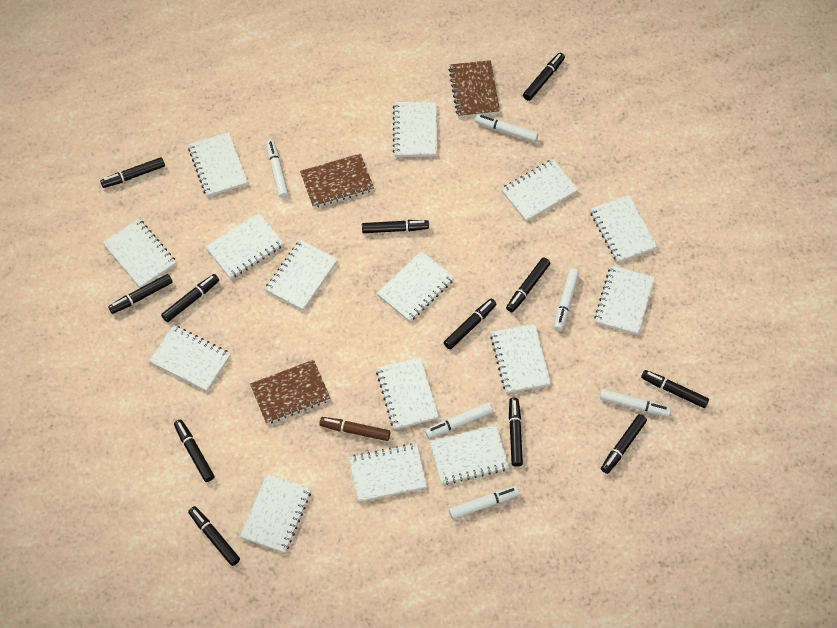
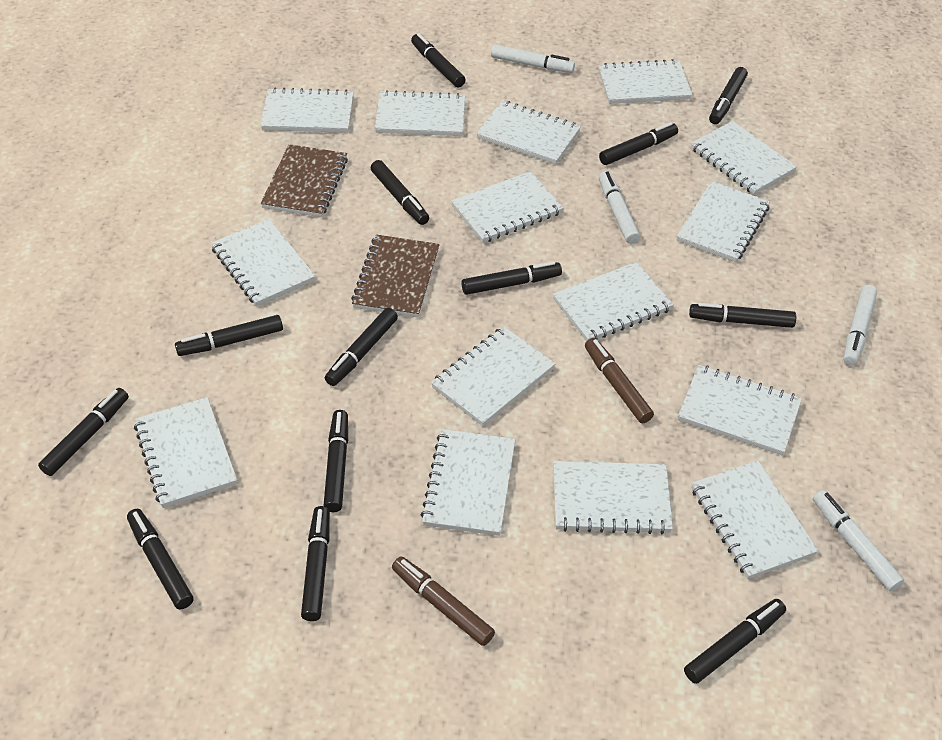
black marker: [100,157,165,188] [108,274,173,314] [161,274,219,322] [174,420,215,482] [188,506,240,566] [362,220,429,233] [444,298,496,350] [506,257,550,312] [509,398,523,467] [523,53,565,101] [601,414,647,474] [641,370,709,408] = 12 -> [38,388,129,476] [127,509,194,609] [175,315,283,356] [301,506,330,621] [323,410,348,512] [325,308,398,386] [371,160,429,225] [411,34,466,87] [461,261,562,295] [599,122,678,165] [684,599,786,684] [689,303,796,328] [709,67,748,124] = 13
brown marker: [319,417,390,441] = 1 -> [392,556,495,646] [585,338,654,423] = 2
brown notebook: [250,360,330,424] [300,153,374,208] [449,60,500,117] = 3 -> [261,144,348,217] [351,235,440,318] = 2
white marker: [266,140,289,198] [425,402,493,438] [449,486,519,519] [475,114,538,142] [554,268,579,331] [600,389,671,417] = 6 -> [491,44,575,73] [599,171,640,244] [813,490,904,592] [843,285,877,366] = 4

